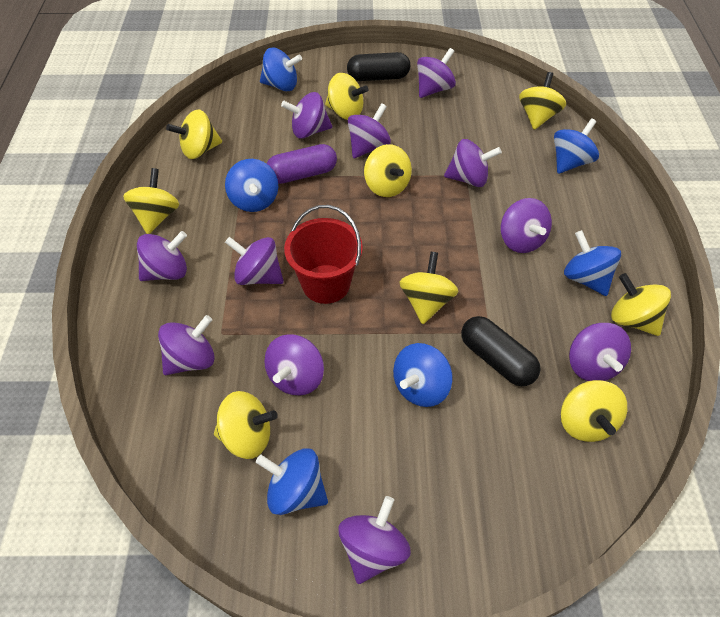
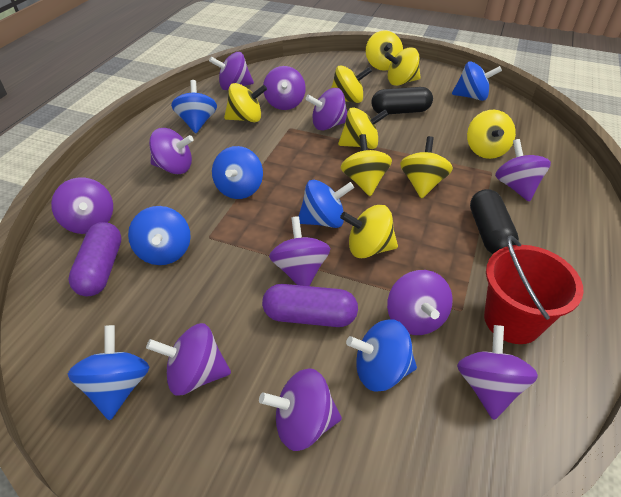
blue spinning top: [225,159,278,212] [256,448,328,515] [260,48,302,91] [393,343,453,407] [554,118,599,174] [564,230,621,296] = 6 -> [68,325,149,420] [128,206,191,265] [171,80,217,133] [212,146,263,199] [298,180,354,228] [346,319,417,392] [452,61,502,101] = 7
purple capsule: [266,144,337,184] = 1 -> [68,222,122,297] [262,284,358,327] = 2

